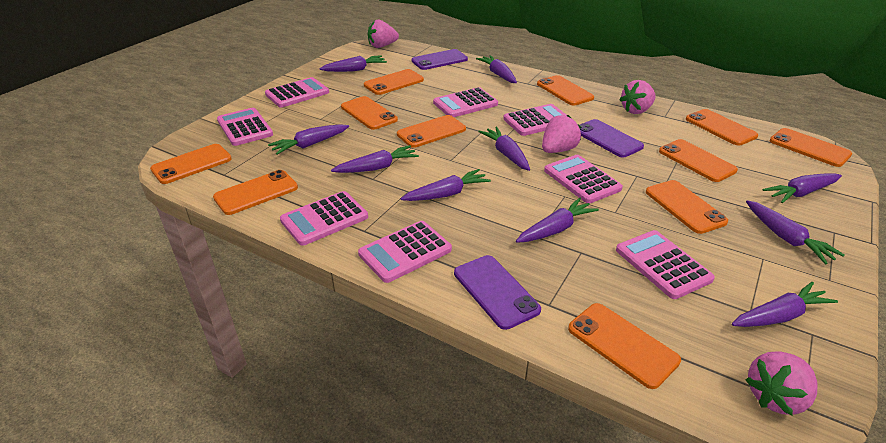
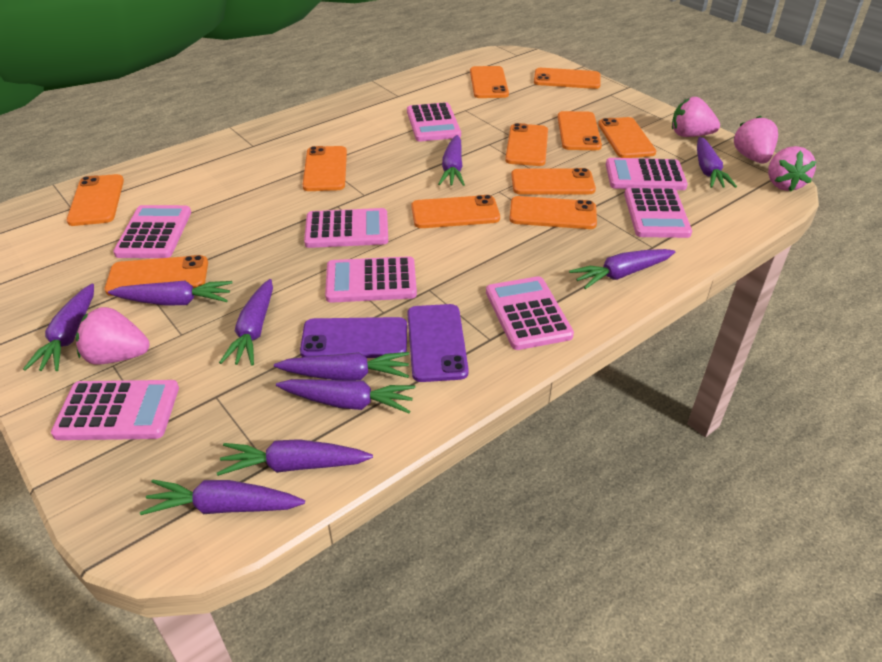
purple phone: [412,49,468,70] [454,255,541,330] [580,119,644,158] = 3 -> [300,317,407,358] [407,304,469,382] = 2

